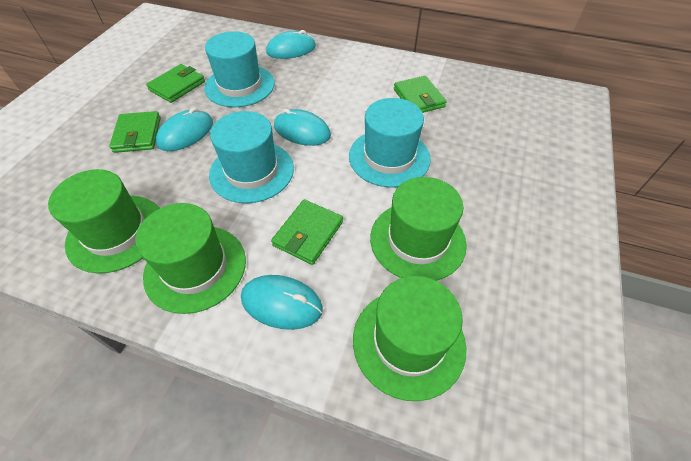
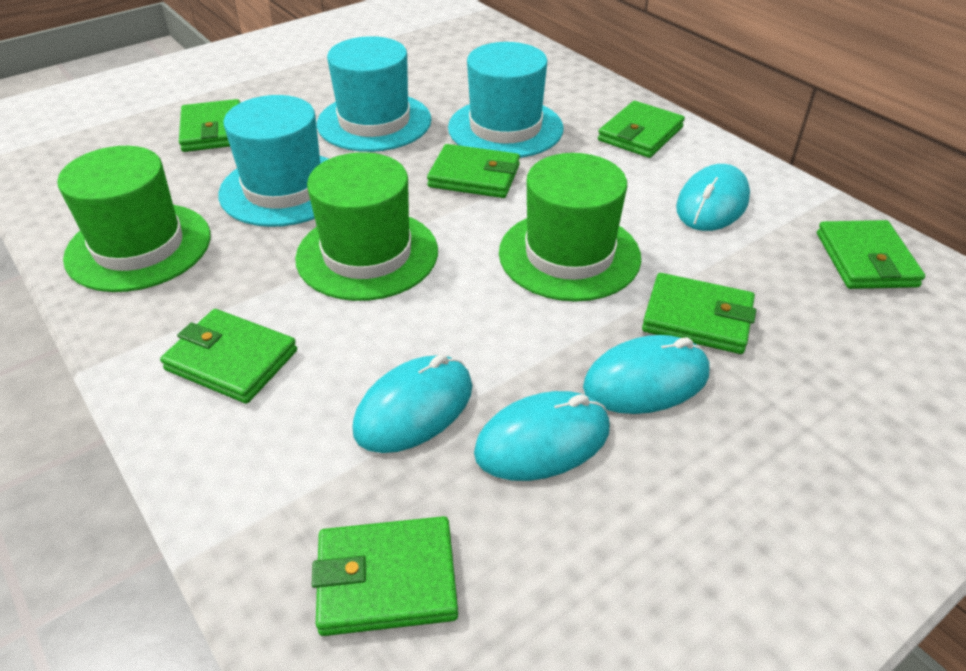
green hat: [48,169,160,273] [136,203,246,314] [353,276,466,401] [370,177,467,281] = 4 -> [57,146,211,292] [295,152,438,301] [499,153,641,302] = 3
green wallet: [109,111,161,153] [146,64,205,103] [271,200,343,265] [394,76,447,113] = 4 -> [160,309,297,404] [179,99,240,152] [312,516,458,636] [427,144,520,198] [598,101,685,158] [642,273,756,354] [817,220,925,289] = 7

